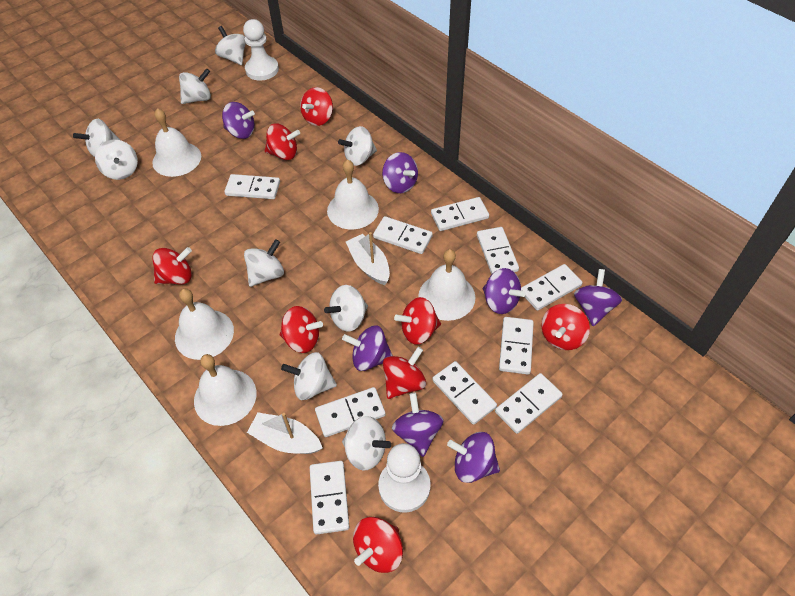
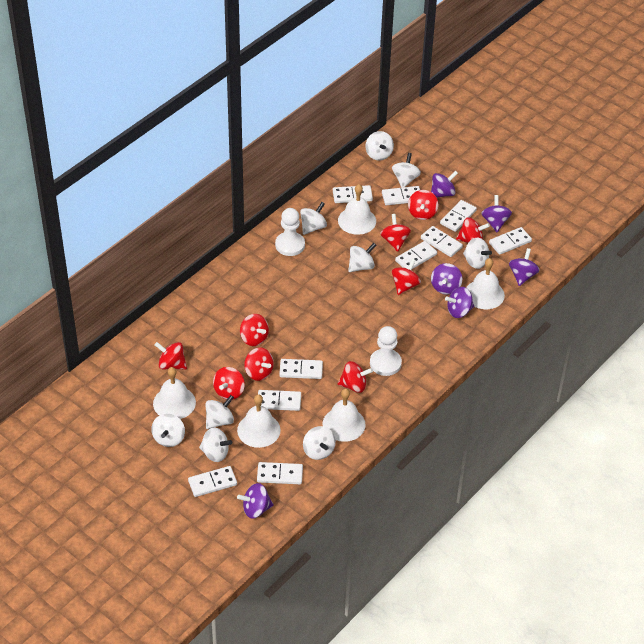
purple spinning top: [222,102,255,139] [342,325,393,371] [382,152,418,193] [392,393,444,457] [447,432,500,483] [483,268,526,314] [574,269,622,326] = 7 -> [237,483,274,519] [431,171,458,198] [431,263,462,295] [445,287,474,318] [481,195,512,232] [509,248,540,286] = 6
red spinning top: [152,247,192,285] [265,124,300,160] [280,306,323,353] [300,87,333,126] [353,517,403,573] [383,347,426,399] [394,297,441,345] [541,304,590,350] = 8 -> [154,342,187,370] [213,367,245,399] [240,314,269,346] [244,348,274,381] [338,361,373,393] [380,214,411,252] [392,259,421,295] [408,190,438,220] [456,217,490,243] = 9
white boat: [247,412,322,454] [346,232,390,285] = 2 -> none = 0

